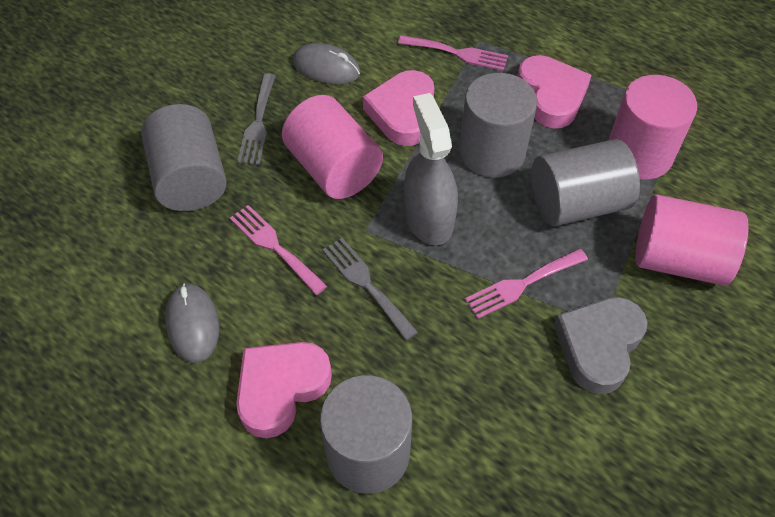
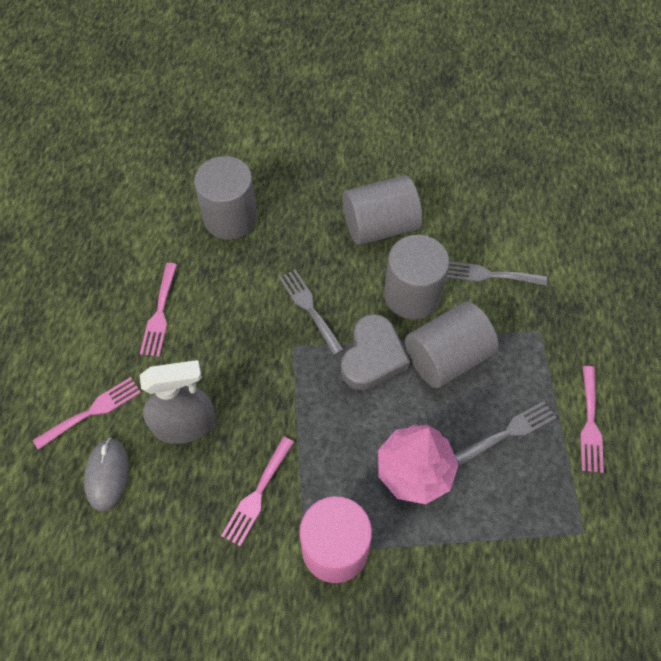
grey fork: [237,73,276,165] [322,238,418,341] = 2 -> [279,269,344,355] [446,261,547,286] [454,401,556,466] = 3
grey mouse: [165,283,219,363] [292,43,360,84] = 2 -> [84,438,129,512] = 1
pink cylinder: [282,95,383,199] [608,75,697,180] [635,195,749,286] = 3 -> [299,496,372,583] = 1
pink fork: [230,205,327,295] [398,35,508,71] [465,249,588,319] = 3 -> [33,377,141,450] [140,263,177,357] [221,437,294,547] [580,366,604,473] = 4
pink heart: [236,342,332,438] [363,70,434,146] [517,55,592,128] = 3 -> none = 0
pink tree: none = 0 -> [378,424,459,504] = 1

